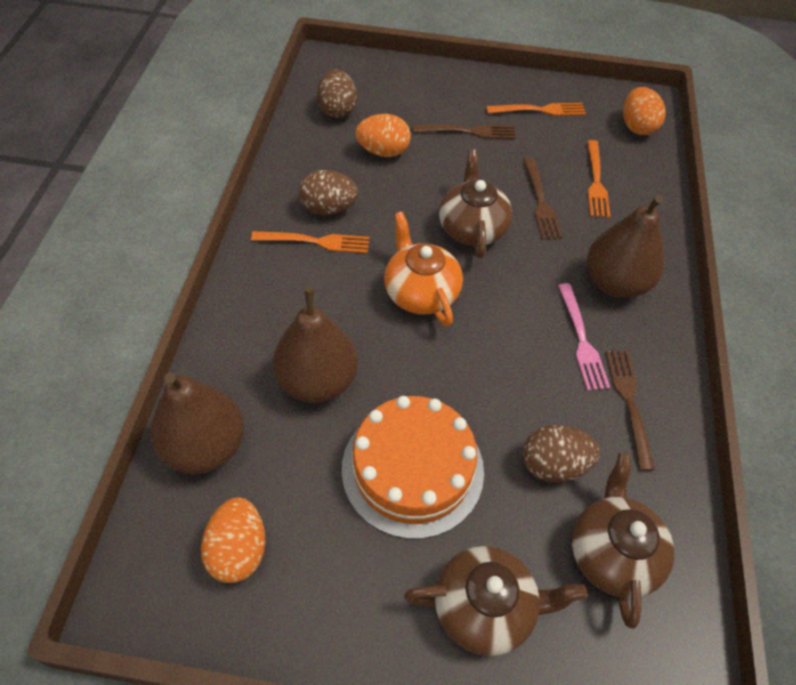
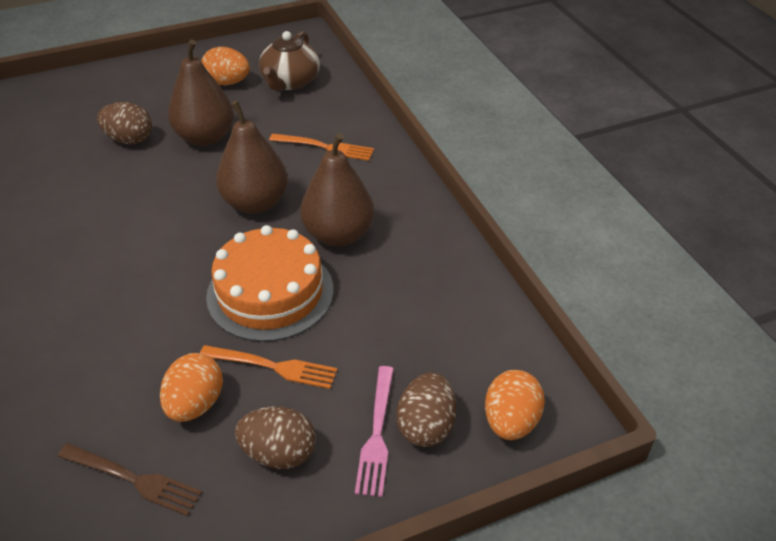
brown fork: [413,124,516,139] [523,158,562,239] [606,351,655,471] = 3 -> [58,443,202,516] = 1
brown teapot: [404,546,587,656] [439,149,512,258] [572,453,674,629] = 3 -> [259,31,320,91] = 1
orange fork: [251,231,369,253] [486,103,586,116] [587,140,610,218] = 3 -> [200,345,337,389] [269,134,374,161] = 2
orange teapot: [384,212,463,327] = 1 -> none = 0

